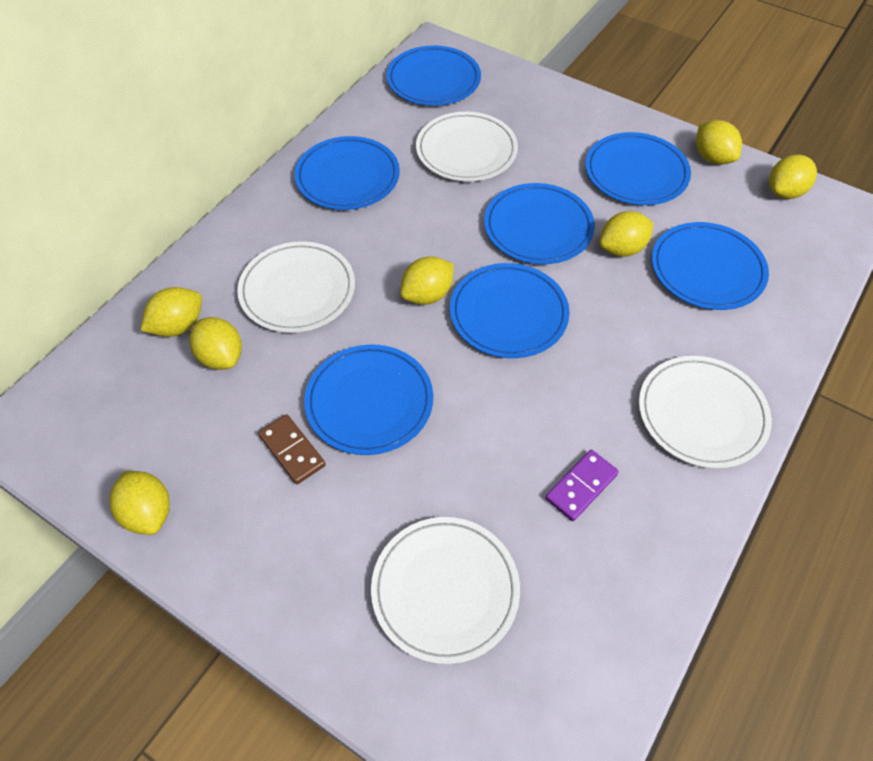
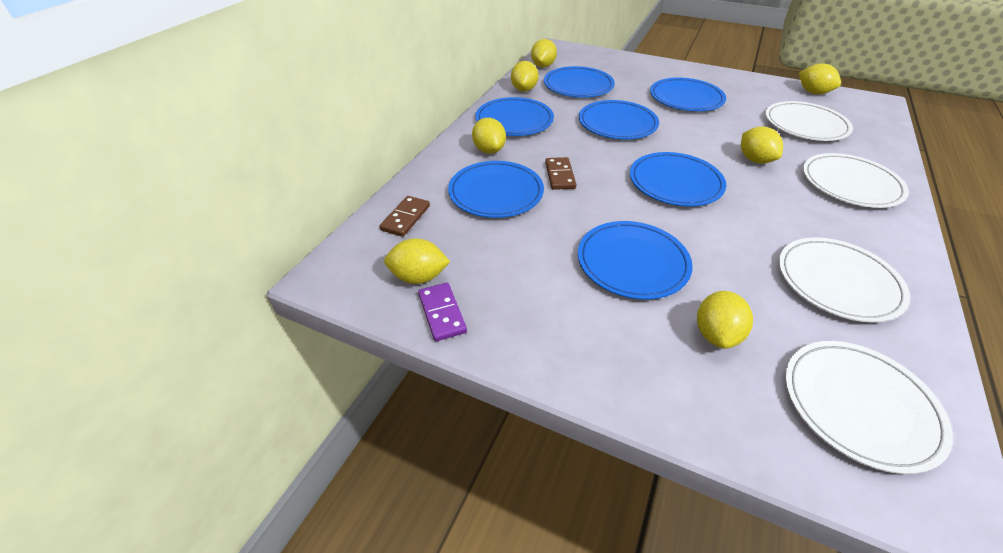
brown domino: [258,414,326,484] = 1 -> [379,196,430,237] [545,157,577,190] = 2

